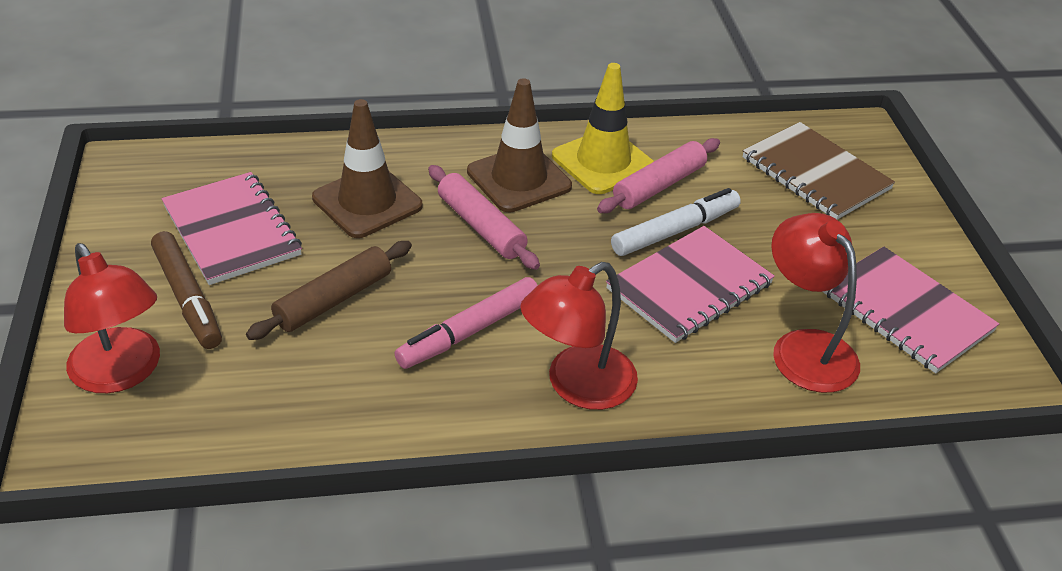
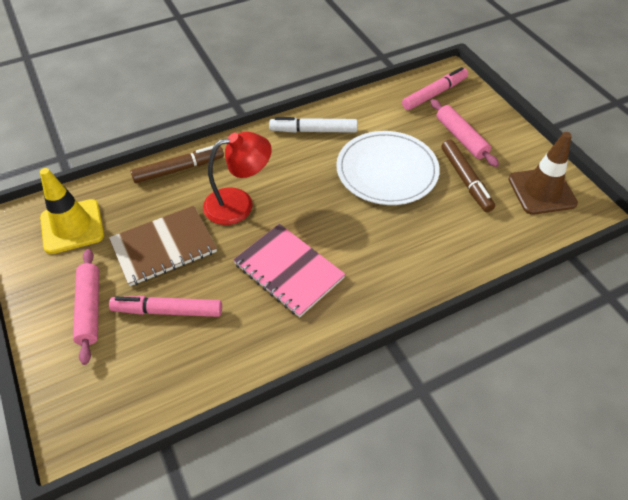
brown marker: [151,231,222,349] = 1 -> [131,145,224,183] [441,139,495,212] = 2
brown rolling pin: [246,241,412,340] = 1 -> none = 0
brown traffic cone: [312,99,423,238] [467,78,572,213] = 2 -> [508,132,578,215] = 1
pink marker: [394,277,538,369] = 1 -> [109,296,222,317] [402,67,468,110] = 2
pink notebook: [162,172,302,285] [606,226,775,343] [823,247,999,373] = 3 -> [233,224,346,318] = 1
red lamp: [64,243,160,393] [520,262,638,410] [771,213,860,393] = 3 -> [203,132,272,225] = 1
white plate: none = 0 -> [336,131,440,205] = 1

